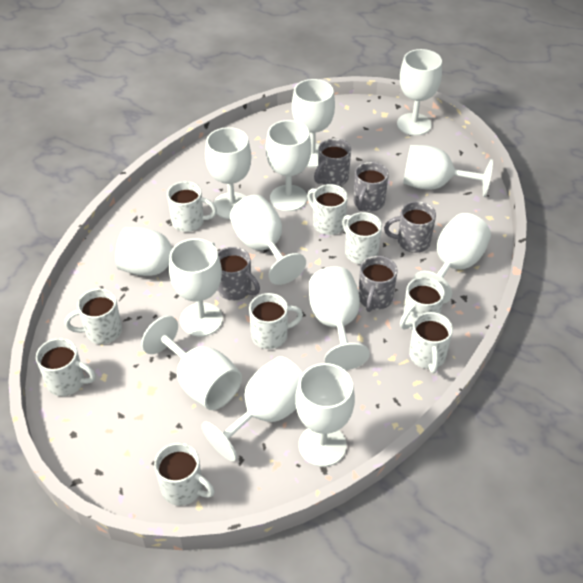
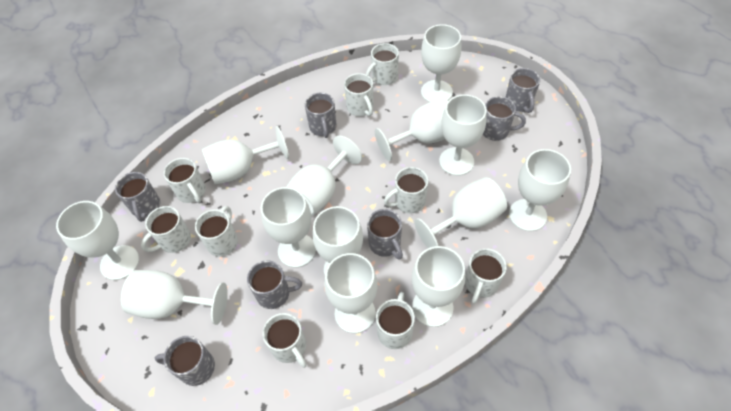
grey mug: [217,247,260,301] [314,138,351,186] [354,162,389,212] [359,256,398,312] [384,201,436,253] = 5 -> [115,172,160,222] [155,336,215,386] [247,260,302,309] [305,93,337,138] [367,209,403,259] [483,96,526,141] [506,68,540,113] = 7

